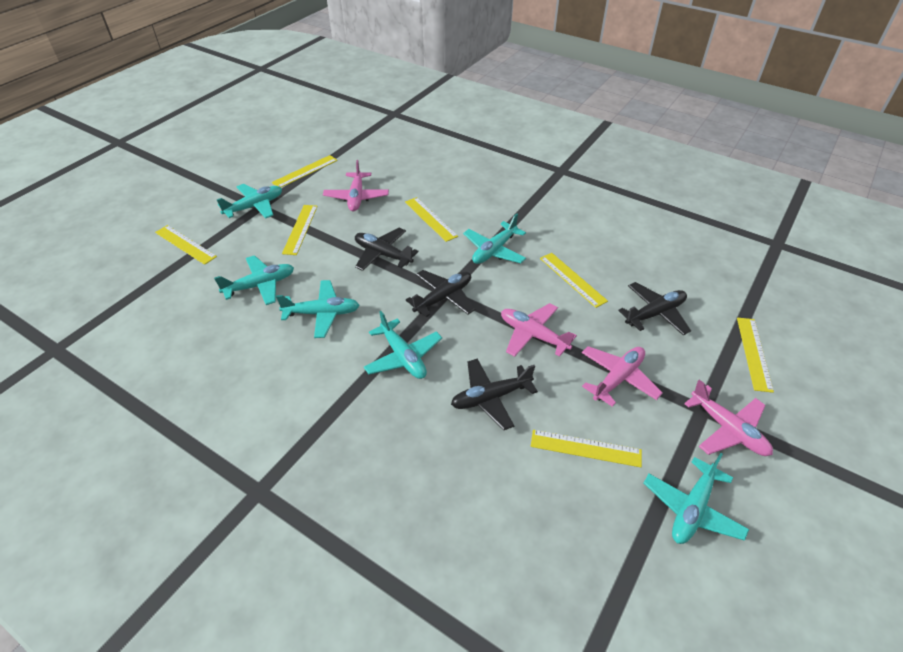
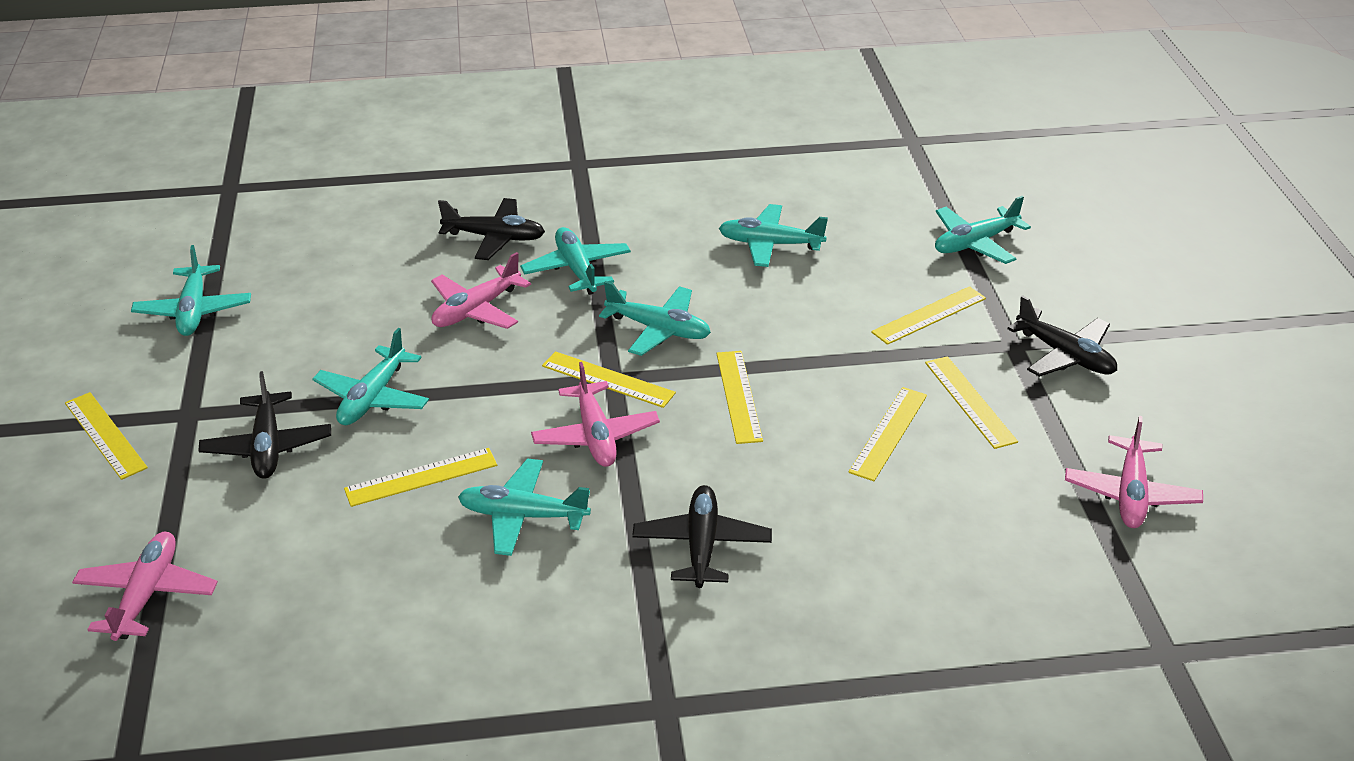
turquoise plane: [214,255,294,305] [217,184,282,218] [276,280,360,338] [364,311,442,379] [463,213,526,264] [644,453,749,544] = 6 -> [131,245,251,336] [312,328,429,425] [458,459,591,556] [520,227,631,295] [599,281,711,356] [719,204,828,267] [935,196,1031,264] = 7

